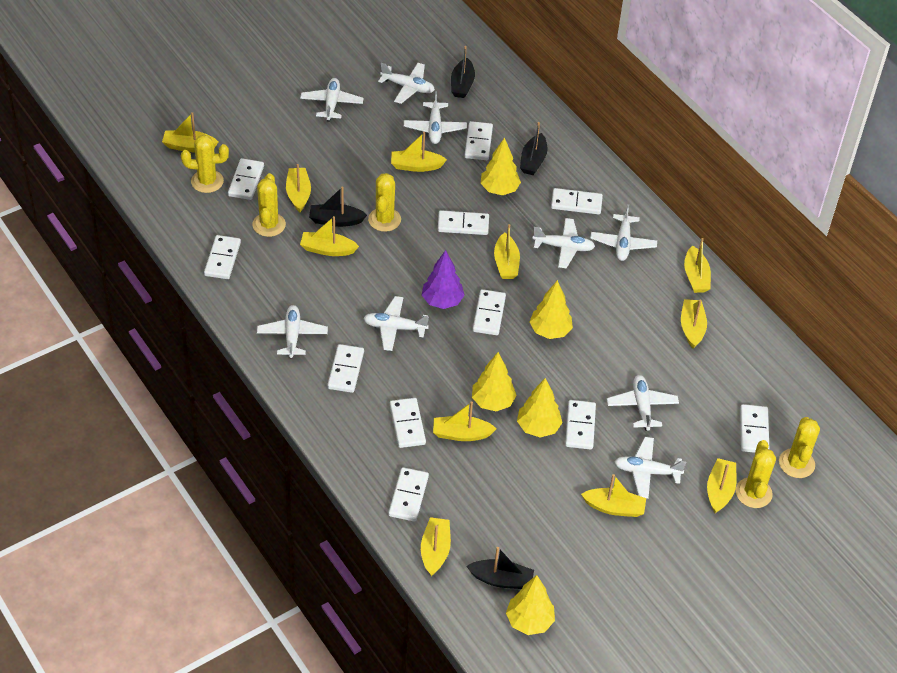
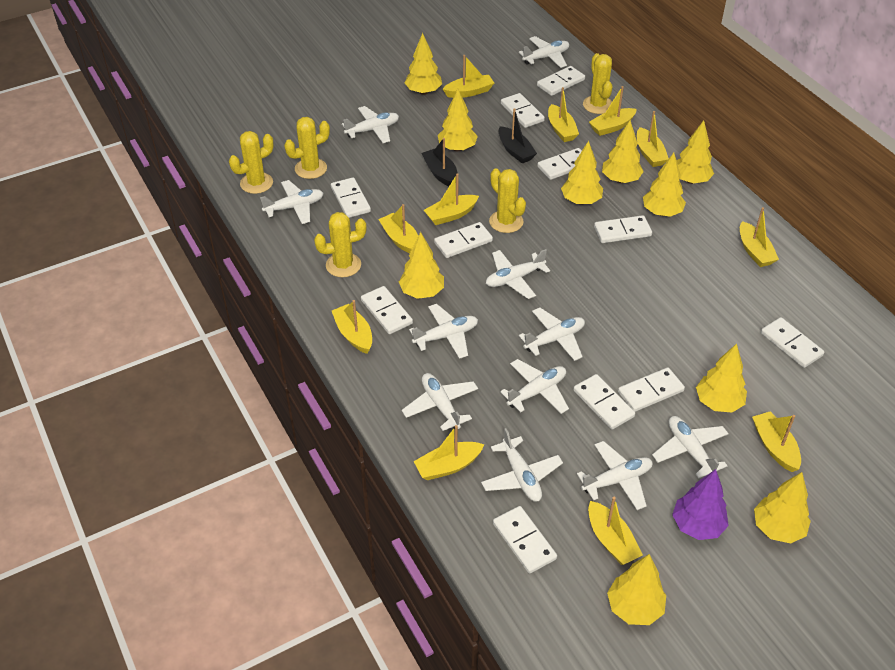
black boat: [309,187,367,227] [451,46,475,98] [467,547,534,589] [520,122,547,175] = 4 -> [421,138,458,187] [499,108,537,163] = 2
white plane: [257,305,328,358] [300,78,364,122] [363,296,429,351] [378,63,435,104] [404,91,467,144] [532,218,595,268] [590,204,657,261] [607,375,679,430] [615,437,686,499] = 9 -> [260,180,323,224] [342,106,399,143] [402,373,478,431] [409,304,478,359] [481,428,563,502] [486,249,550,299] [500,359,569,414] [519,36,569,68] [519,308,585,361] [577,441,653,510] [652,416,729,478] = 11
yellow tree: [472,352,517,412] [480,137,521,195] [506,575,555,635] [517,378,562,438] [530,280,573,339] = 5 -> [399,232,444,299] [405,33,442,95] [438,89,478,152] [561,141,603,205] [602,120,644,183] [607,554,666,625] [643,153,686,217] [677,120,714,184] [696,343,747,412] [754,472,811,543] = 10

